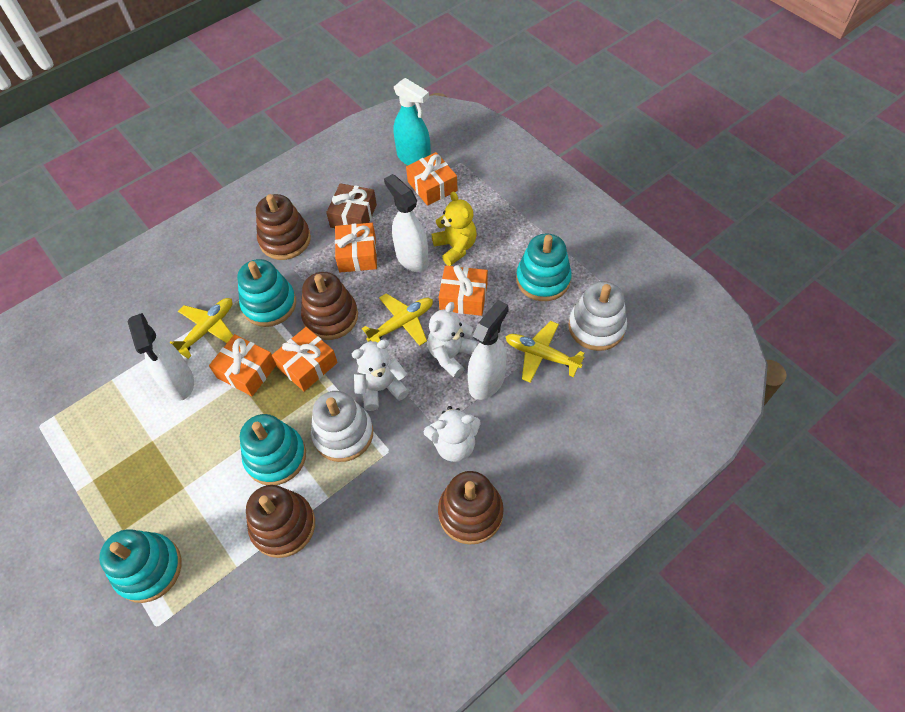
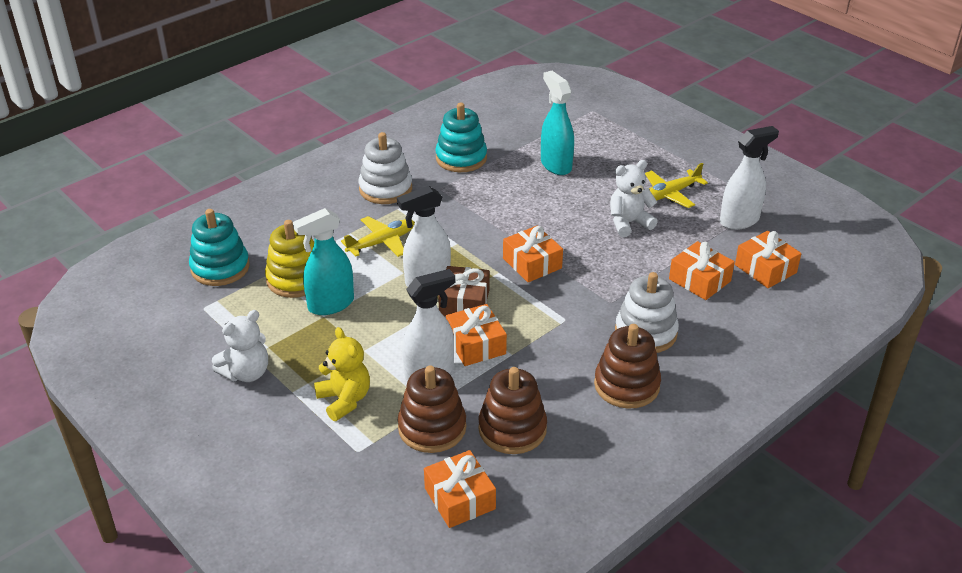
brown stacking toy: [246,485,315,558] [256,194,311,260] [301,272,358,340] [438,471,504,545] = 4 -> [398,366,466,453] [478,367,547,454] [594,324,661,409] = 3
turquoise spray bottle: [393,78,431,165] = 1 -> [293,208,354,315] [541,71,574,175] = 2
turquoise stacking toy: [99,529,181,603] [237,259,296,327] [240,414,306,485] [516,233,572,301] = 4 -> [189,209,250,286] [435,103,487,172] = 2
white teddy bear: [352,340,409,411] [424,406,481,462] [427,302,478,378] = 3 -> [212,310,268,382] [610,160,658,237] = 2
yellow plane: [169,298,233,359] [362,293,433,346] [506,321,584,383] = 3 -> [341,216,415,257] [645,163,708,208] = 2
yellow stacking toy: none = 0 -> [265,220,314,298] = 1

